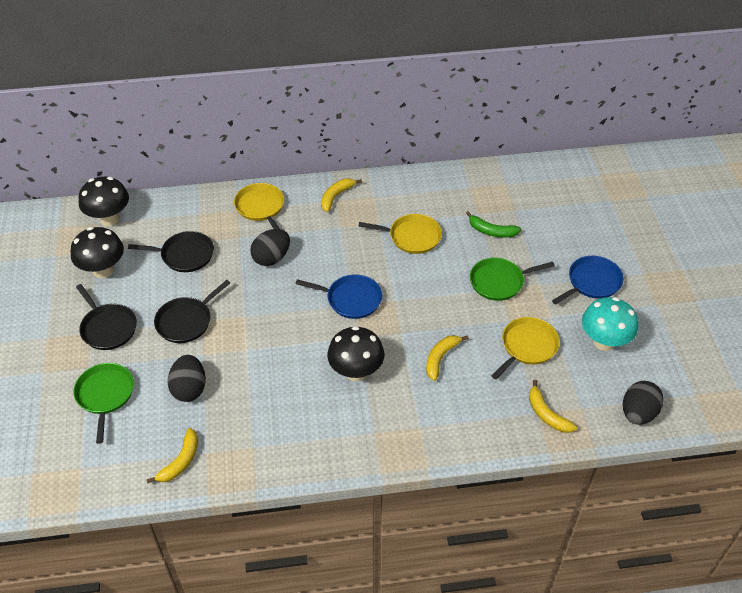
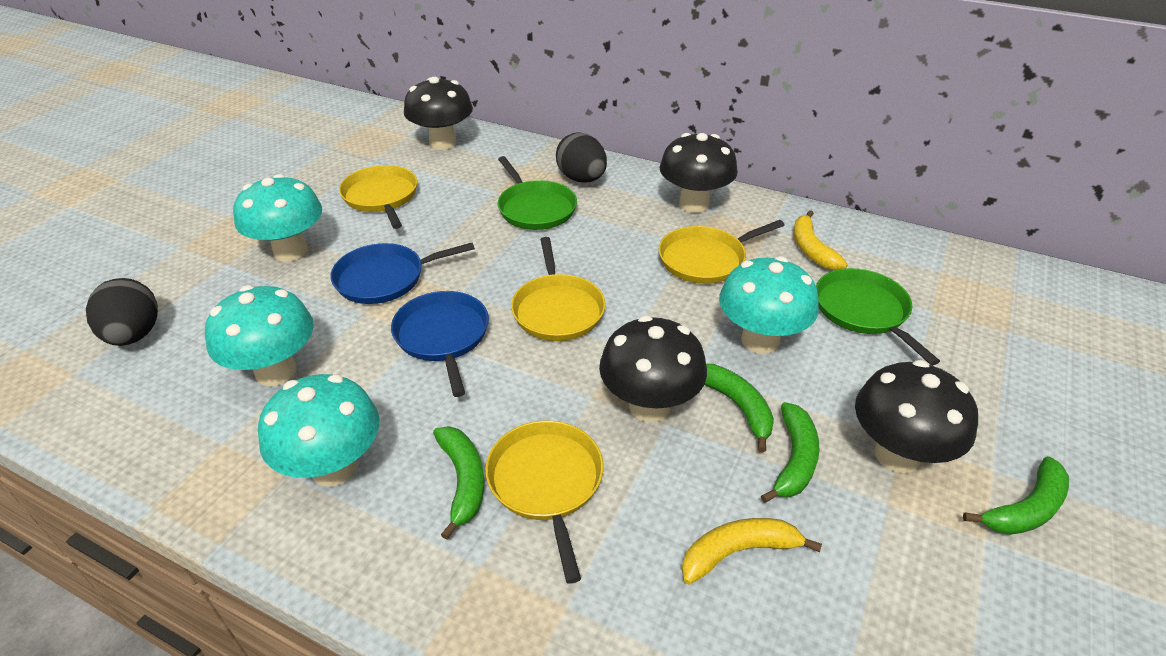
black egg: [168,355,206,402] [250,229,290,266] [623,381,664,425] = 3 -> [86,278,158,346] [556,132,607,183] = 2
black mushroom: [71,227,124,278] [78,177,129,226] [327,326,384,381] = 3 -> [404,77,473,150] [599,316,707,422] [660,133,738,213] [855,360,978,473] = 4
black pan: [76,284,137,350] [128,231,214,272] [154,280,230,343] = 3 -> none = 0
green banana: [466,211,522,237] = 1 -> [433,426,484,540] [705,364,774,453] [761,402,819,503] [963,457,1069,535] = 4
turquoise mushroom: [582,297,638,351] = 1 -> [205,285,314,386] [233,174,322,262] [258,374,379,487] [719,256,819,354] = 4
yellow banana: [147,428,198,483] [321,179,362,212] [426,335,469,381] [529,380,577,433] = 4 -> [682,518,822,584] [793,210,848,270] = 2
yellow pan: [234,183,284,229] [358,214,442,254] [492,317,560,379] = 3 -> [339,165,417,229] [485,421,603,584] [511,237,606,341] [658,220,785,284] = 4

